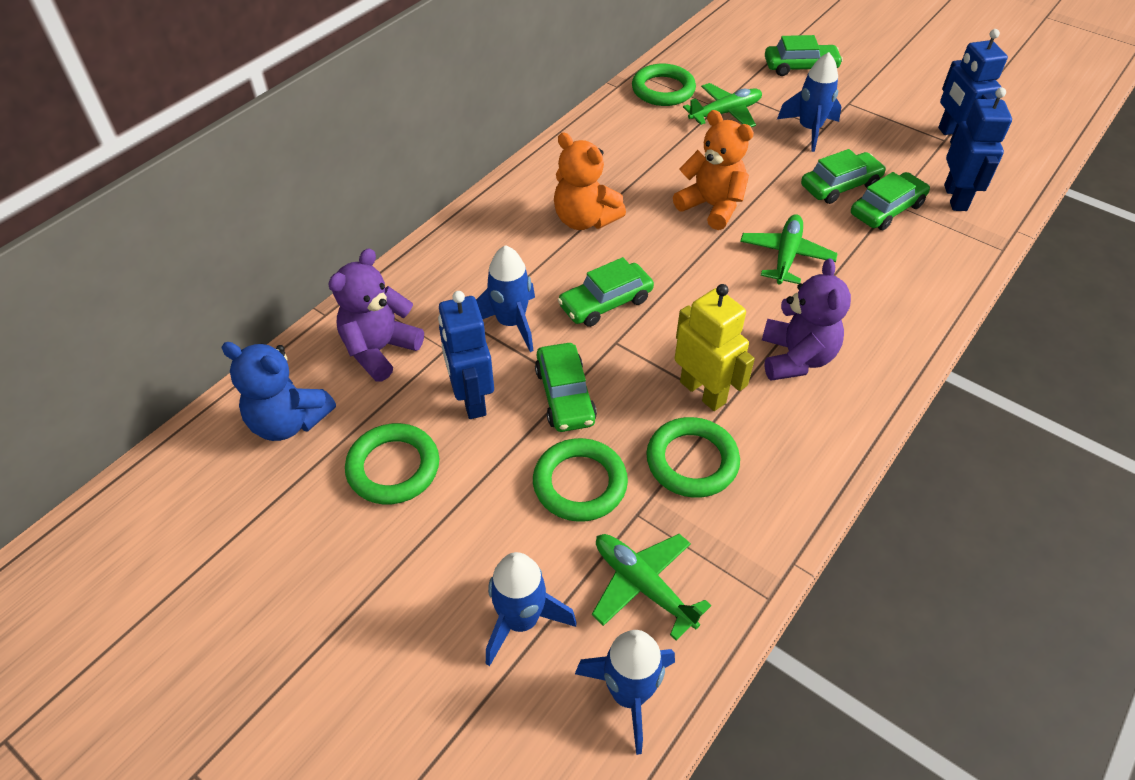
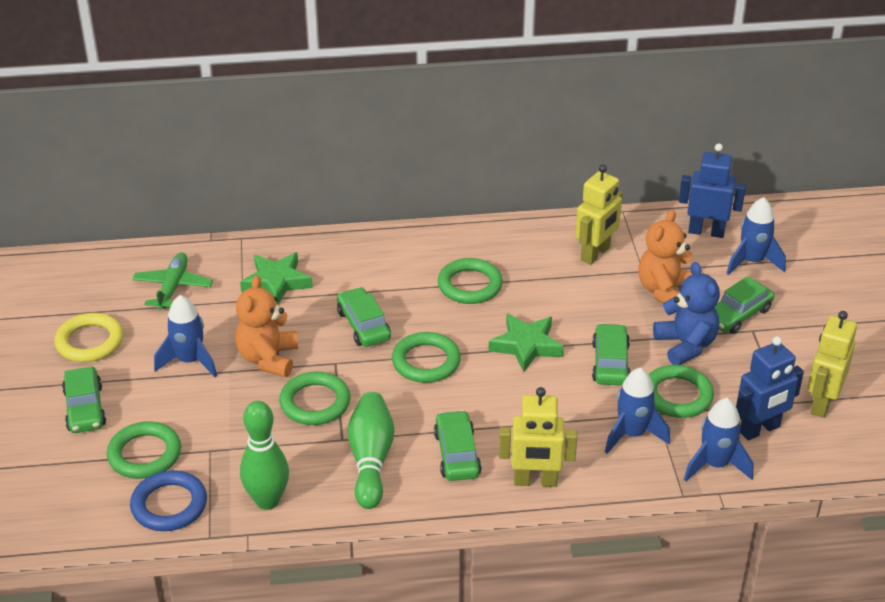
blue ring: none = 0 -> [130,470,207,531] = 1
blue robot: [438,291,494,419] [938,29,1008,144] [944,88,1012,211] = 3 -> [679,143,746,238] [736,336,804,441] = 2
green bowling pin: none = 0 -> [240,401,289,510] [348,392,394,509] = 2
green plane: [592,534,711,641] [683,83,762,127] [740,214,838,284] = 3 -> [132,252,213,310] = 1
green ring: [345,423,439,504] [533,438,628,522] [632,64,696,106] [646,417,740,498] = 4 -> [107,421,181,479] [279,372,350,425] [392,332,461,383] [438,258,503,304] [649,365,714,418] = 5
green star: none = 0 -> [240,252,313,305] [488,314,564,372] = 2
purple teddy bear: [328,248,424,382] [762,258,851,381] = 2 -> none = 0
yellow ring: none = 0 -> [55,313,123,362] = 1
yellow robot: [675,284,755,411] = 1 -> [499,387,577,487] [575,165,623,265] [807,311,857,418] = 3

